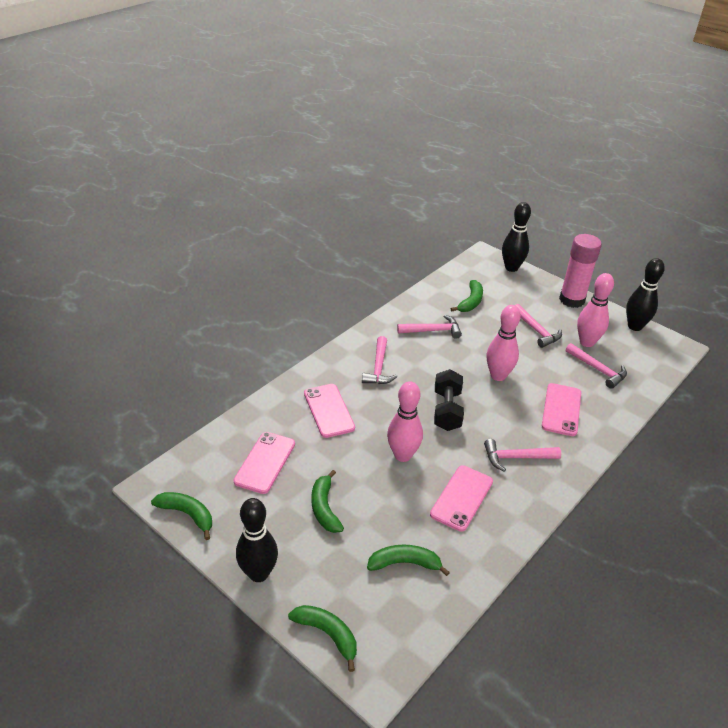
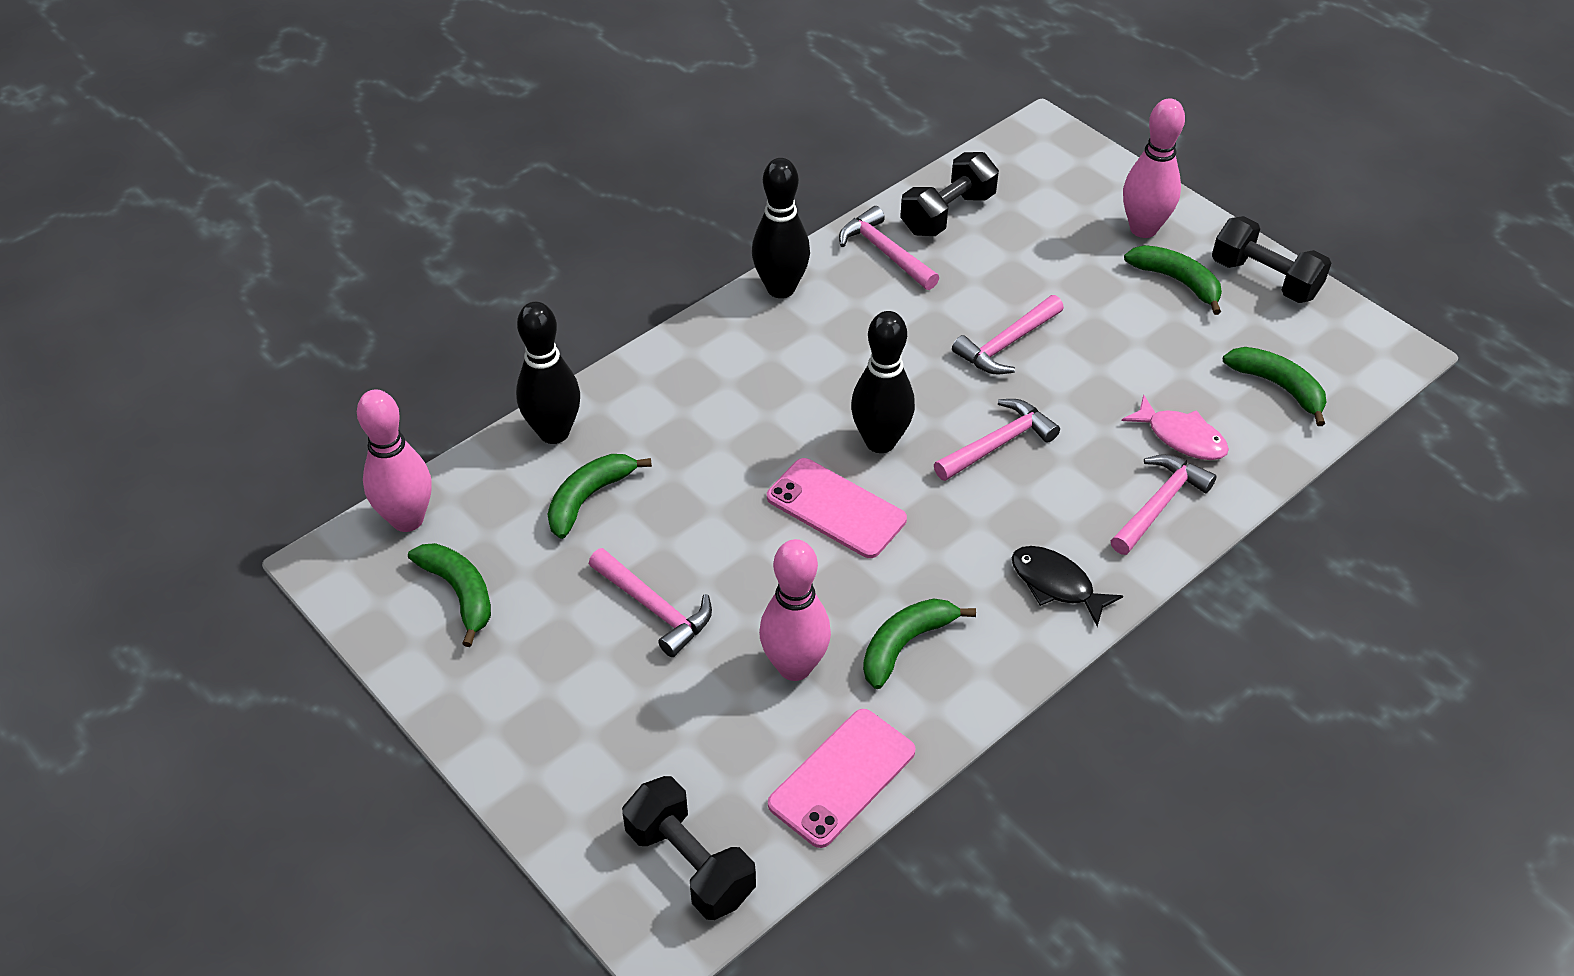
black dumbbell: [434,369,464,431] = 1 -> [622,776,756,920] [900,152,999,236] [1212,216,1331,303] = 3
black fish: none = 0 -> [1012,546,1123,627] = 1
pink fish: none = 0 -> [1122,394,1229,460] = 1
pink glue stick: [559,234,602,308] = 1 -> none = 0
pink phone: [234,432,295,494] [304,384,355,438] [430,465,493,532] [542,383,581,436] = 4 -> [767,458,907,558] [768,709,915,848] = 2

